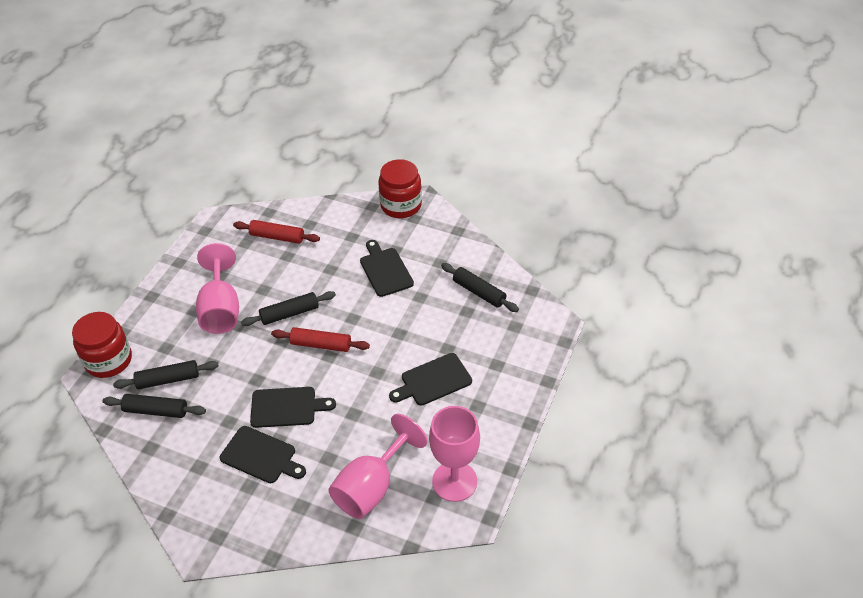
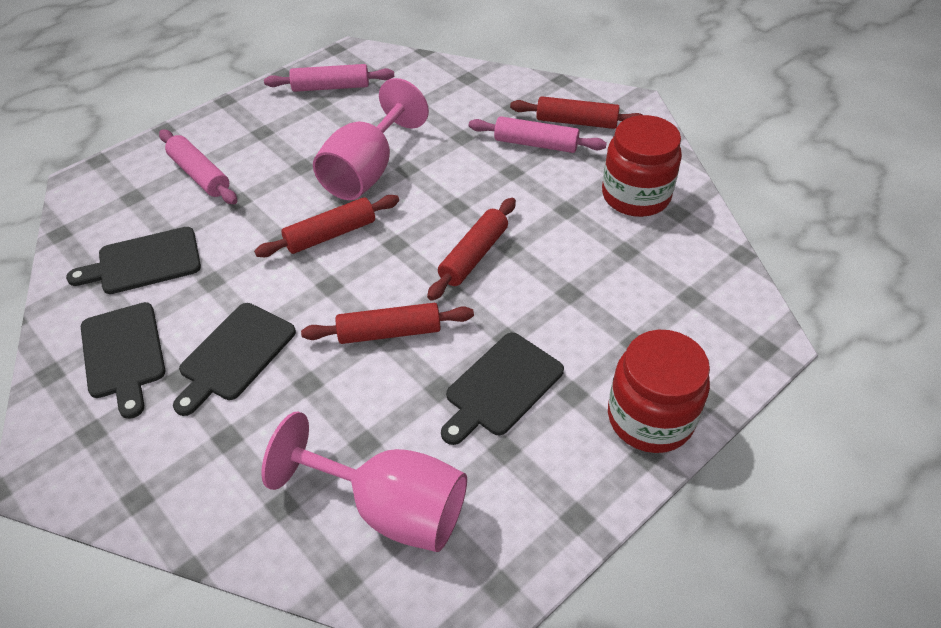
black rolling pin: [103,394,206,418] [113,360,219,389] [241,291,336,326] [441,263,519,312] = 4 -> none = 0
pink goblet: [196,243,239,334] [328,414,428,519] [429,406,480,502] = 3 -> [261,411,467,552] [313,78,429,200] = 2
pink rolling pin: none = 0 -> [159,130,237,204] [264,64,394,92] [469,116,607,153] = 3
red rolling pin: [233,220,320,244] [271,327,370,352] = 2 -> [254,195,399,257] [301,303,474,344] [427,198,516,301] [510,96,642,129] = 4

